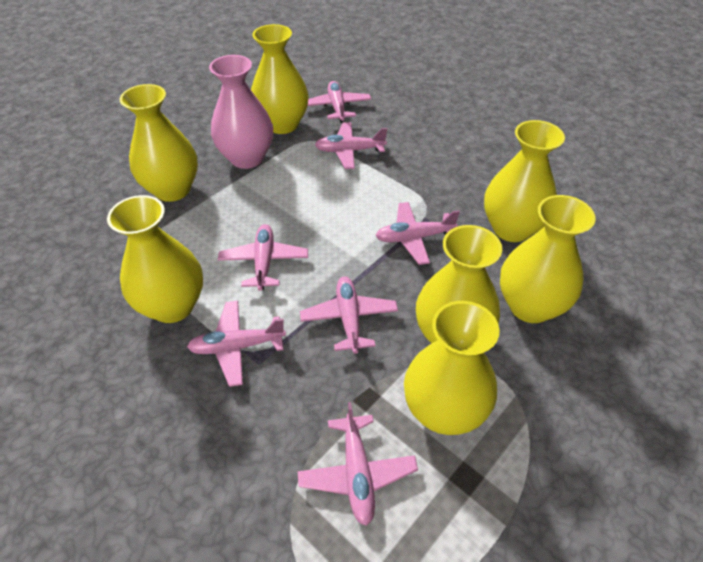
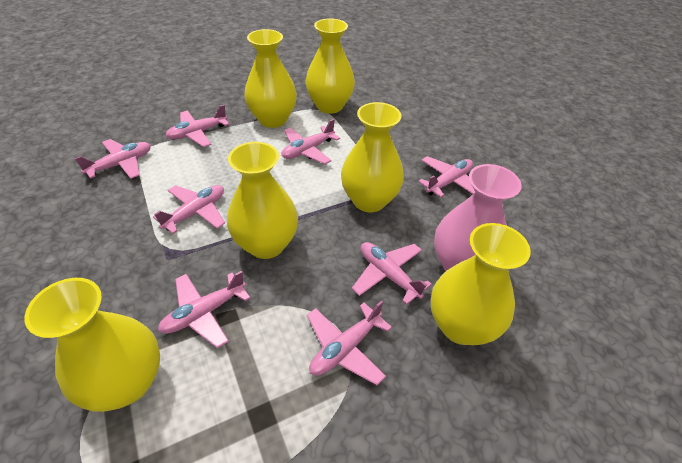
pink plane: [187,301,286,387] [218,224,308,291] [297,402,418,526] [300,276,398,354] [308,81,371,123] [315,122,387,169] [375,202,460,265] = 7 -> [74,139,151,179] [153,185,225,234] [158,271,250,348] [165,105,229,147] [282,119,340,164] [307,300,392,385] [352,242,432,305] [418,156,475,197] = 8
yellow vase: [107,195,203,323] [120,84,198,202] [251,24,309,134] [404,301,499,435] [416,225,502,343] [484,120,565,242] [500,195,596,323] = 7 -> [25,278,160,412] [227,142,298,259] [244,29,297,128] [305,18,355,114] [341,102,404,212] [431,223,531,345] = 6

